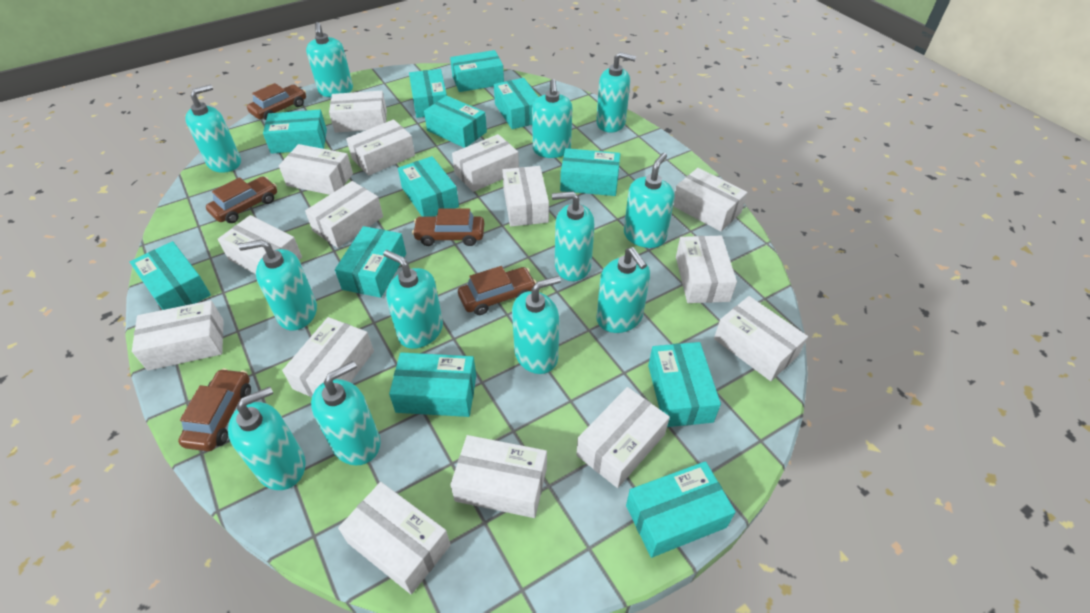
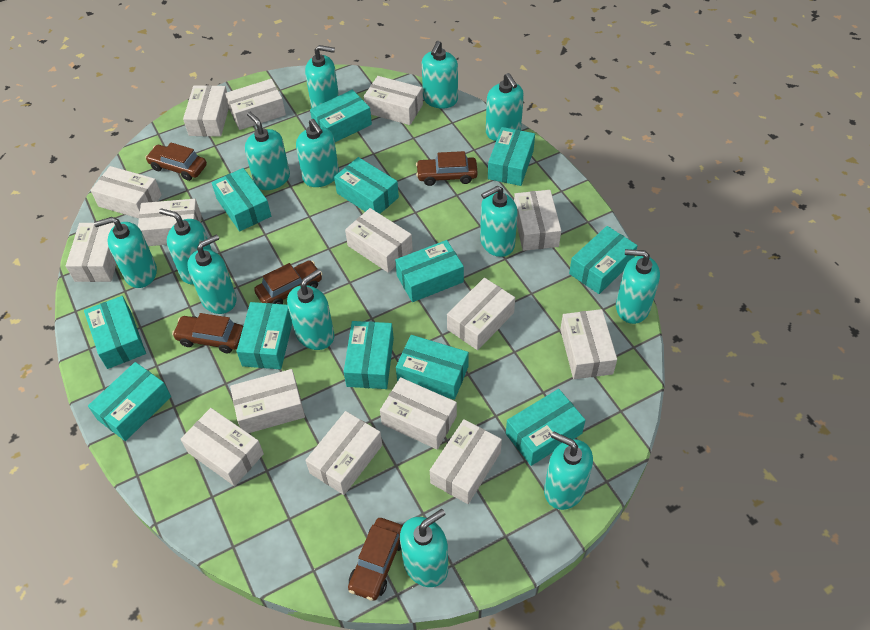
turquoise soap dispenser: [185,85,241,173] [228,387,306,490] [239,239,317,331] [306,22,353,97] [311,361,381,465] [383,250,443,349] [512,276,561,374] [532,79,573,158] [552,192,595,281] [596,52,636,133] [596,247,650,333] [624,153,675,248] = 12 -> [94,217,157,288] [159,208,212,284] [187,234,237,314] [245,112,290,190] [287,269,334,350] [296,119,339,187] [305,45,339,108] [400,509,448,587] [422,41,458,109] [480,186,518,257] [486,73,524,141] [544,431,593,510] [616,249,660,324] = 13

